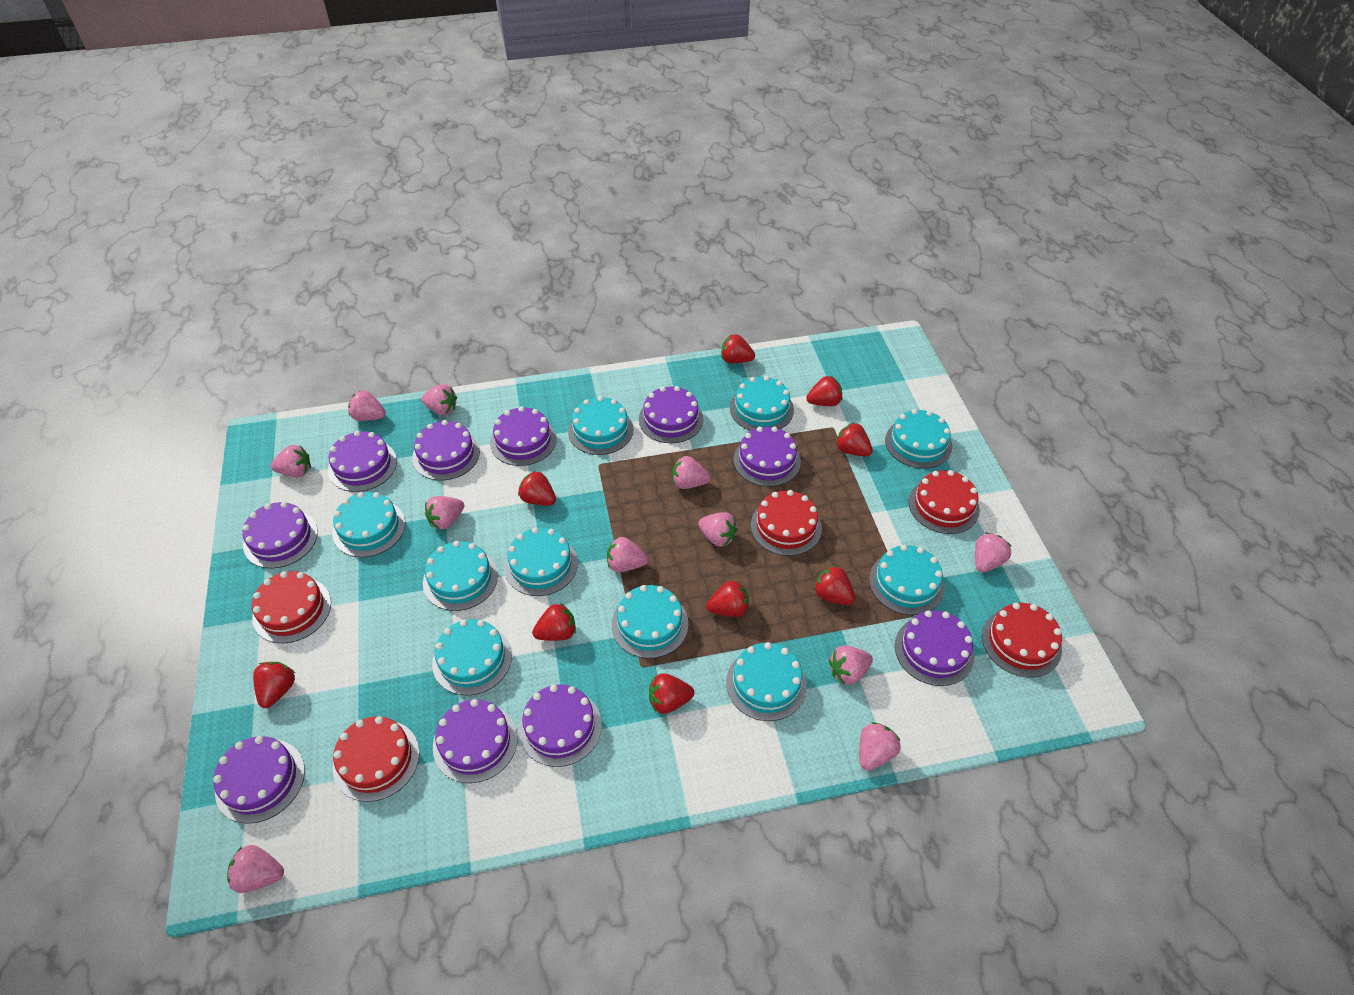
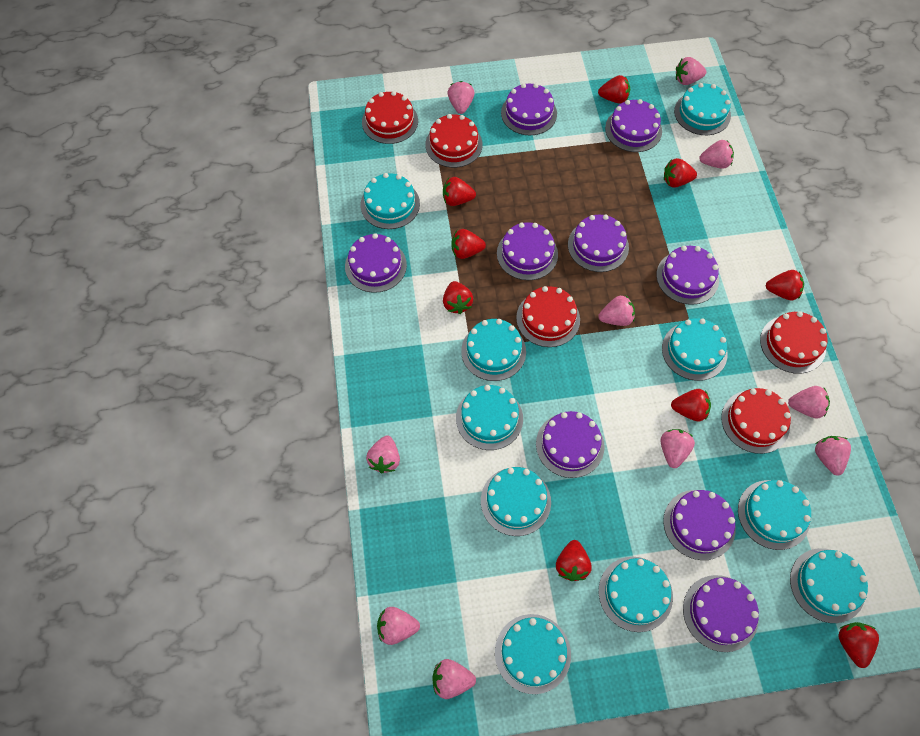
pink strawberry: [227,845,284,893] [271,445,311,477] [348,390,386,421] [421,384,457,415] [425,496,464,530] [607,537,648,572] [672,456,711,489] [698,512,738,547] [829,646,873,685] [859,722,901,771] [975,533,1012,573] = 11 -> [366,436,400,473] [377,607,420,645] [432,659,476,699] [448,81,475,114] [599,295,635,326] [660,429,695,468] [676,57,706,85] [699,140,734,169] [788,386,830,418] [815,436,851,476] = 10
purple cake: [213,736,305,824] [242,502,318,569] [328,431,397,492] [412,420,480,480] [433,699,518,783] [490,406,557,466] [518,685,602,767] [639,386,703,443] [734,426,801,487] [895,610,975,686] = 10 -> [345,233,407,293] [497,222,558,280] [501,83,557,135] [536,411,605,478] [568,214,629,272] [605,99,662,152] [656,246,719,305] [663,490,736,560] [683,575,759,652] = 9

